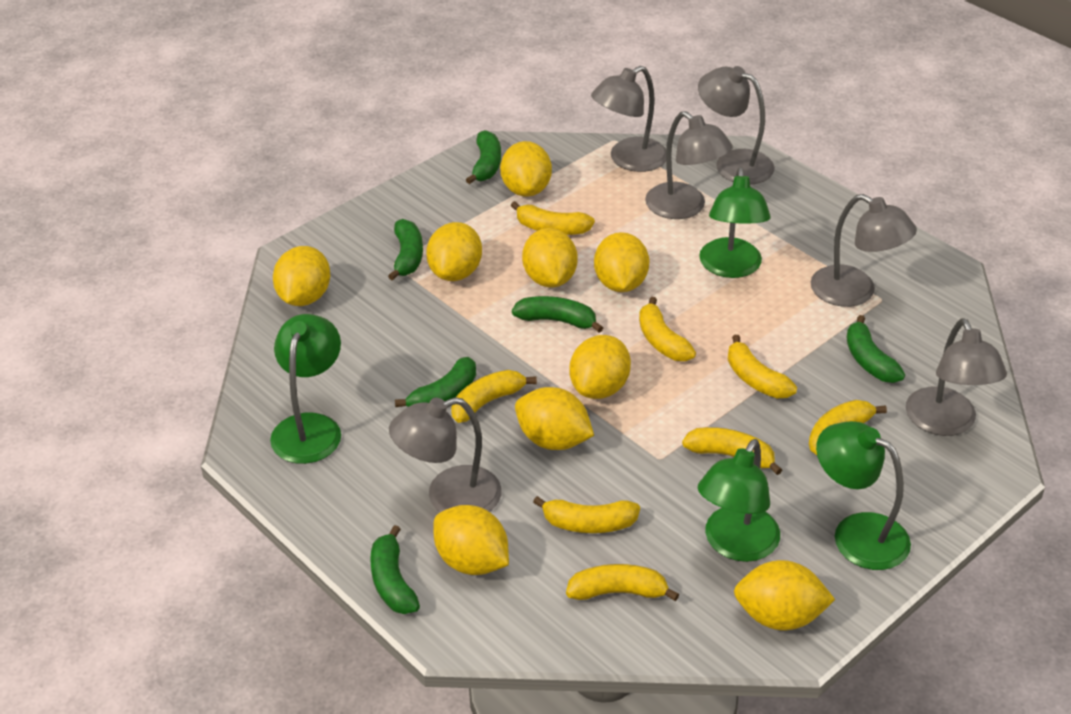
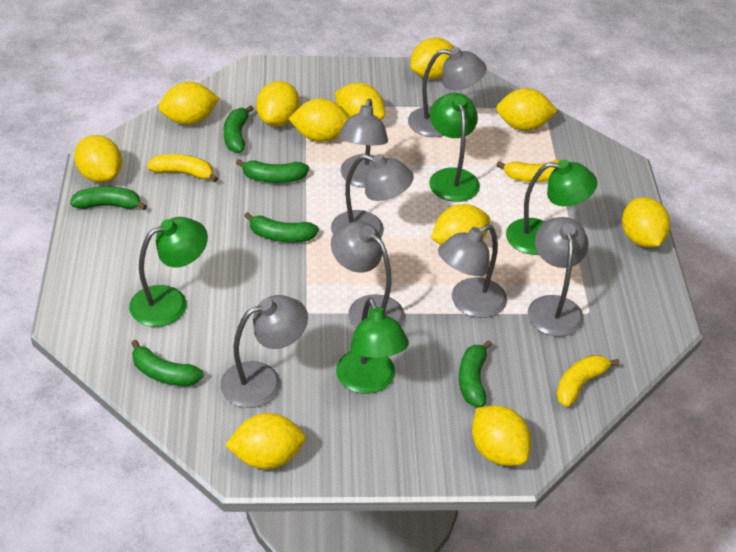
grey lamp: [389,397,502,512] [591,66,666,172] [645,111,733,219] [698,66,775,184] [811,194,917,307] [906,318,1007,436] = 6 -> [220,295,308,408] [331,154,414,236] [331,221,405,328] [339,99,388,188] [408,47,487,137] [438,224,507,318] [528,217,588,337] = 7
yellow banana: [451,370,537,423] [511,201,595,235] [533,496,640,533] [566,564,679,601] [639,297,696,361] [682,427,782,475] [728,335,797,398] [809,400,887,455] = 8 -> [147,154,218,182] [496,160,561,182] [556,355,620,407] = 3
yellow lemon: [273,246,330,306] [426,222,482,281] [433,505,509,575] [500,141,552,197] [515,387,594,450] [522,228,578,287] [569,335,631,399] [594,232,649,292] [734,560,835,630] = 9 -> [74,135,122,183] [159,82,220,125] [225,413,306,469] [256,81,300,126] [288,99,349,142] [335,83,385,120] [411,38,455,79] [431,204,490,245] [472,405,531,466] [496,88,557,131] [622,197,670,247] = 11

